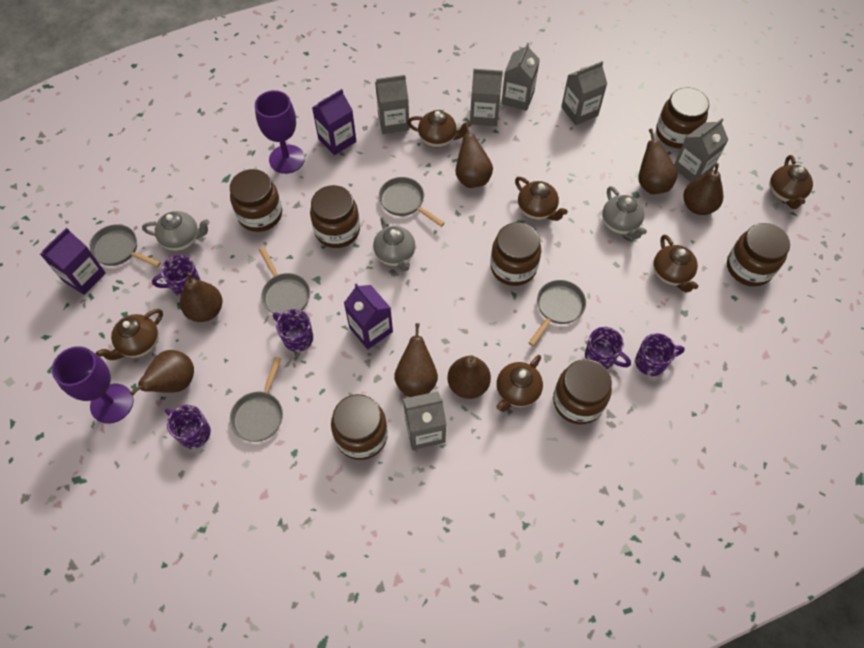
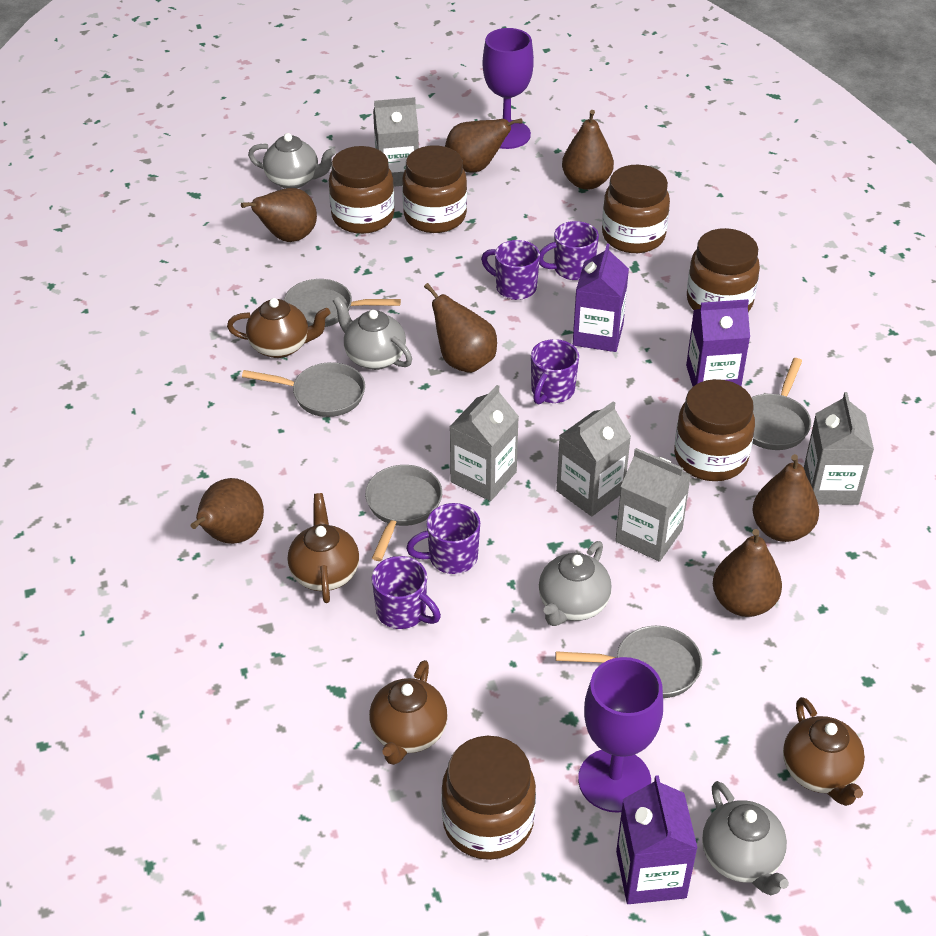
brown jar: [230,169,282,232] [310,185,360,248] [331,394,388,460] [490,222,541,286] [553,359,612,424] [656,87,709,148] [727,223,790,286] = 7 -> [329,146,395,234] [402,146,467,233] [441,736,536,860] [602,165,670,253] [674,379,755,481] [687,228,760,312] = 6
brown teapot: [96,309,163,360] [407,110,472,148] [496,355,543,412] [515,177,568,221] [653,235,698,293] [770,155,813,209] = 6 -> [227,298,331,358] [288,493,359,603] [369,660,448,765] [783,697,865,806] = 4
grey carton: [375,75,409,134] [403,391,446,450] [470,69,503,126] [501,43,540,111] [561,61,607,125] [674,118,728,182] = 6 -> [373,97,419,187] [450,385,519,501] [556,401,631,516] [615,448,691,562] [804,392,874,505] = 5
grey teapot: [142,211,209,251] [373,217,415,271] [602,186,647,239] = 3 -> [248,133,336,189] [333,296,412,370] [539,541,612,626] [702,781,789,895] = 4

